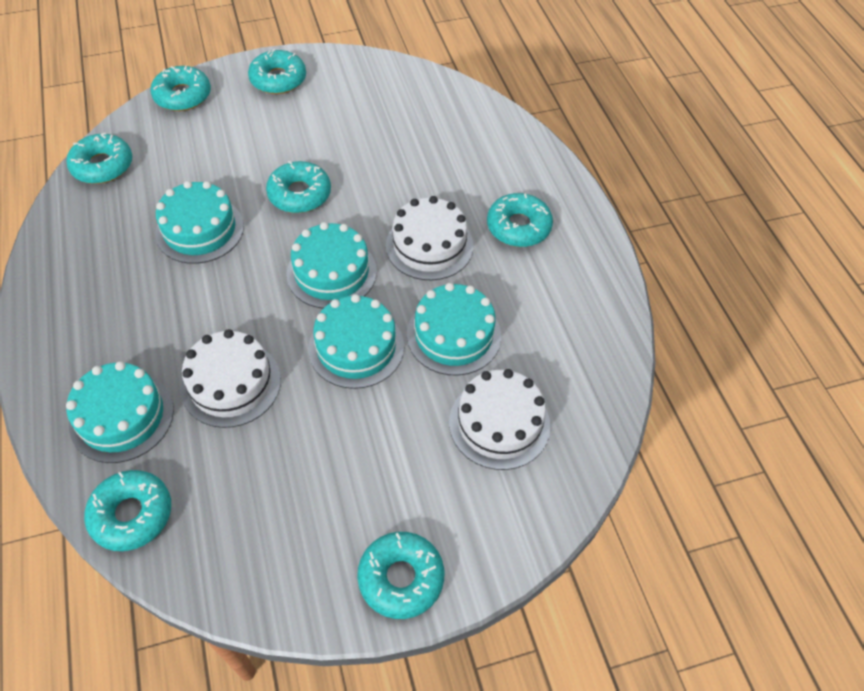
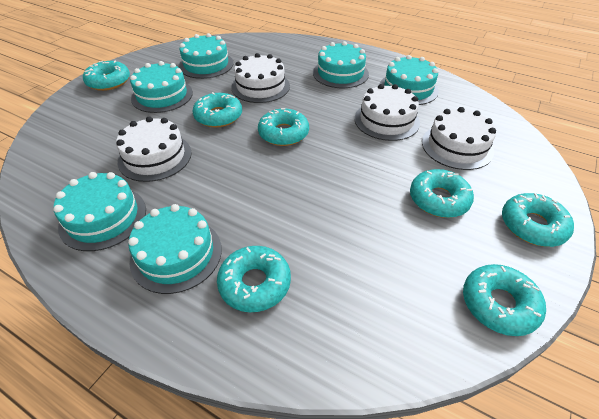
turquoise cake: [66,361,174,463] [155,181,244,264] [287,222,377,309] [308,294,404,389] [407,283,501,376] = 5 -> [54,172,146,251] [128,204,222,294] [130,61,193,113] [179,33,233,79] [313,41,369,88] [379,55,439,105] = 6
white cake: [181,329,281,428] [386,196,473,280] [449,369,550,470] = 3 -> [116,117,191,182] [231,53,290,103] [354,84,420,141] [422,107,496,170] = 4

